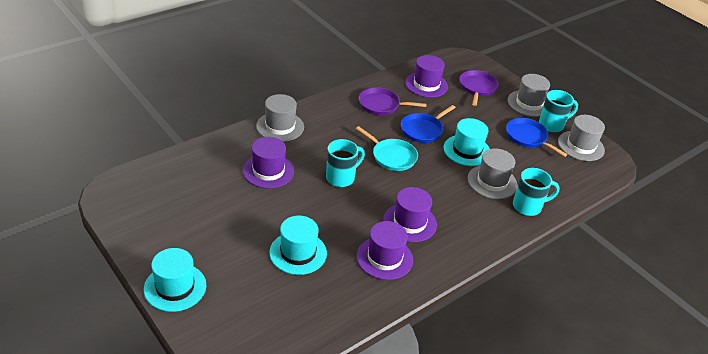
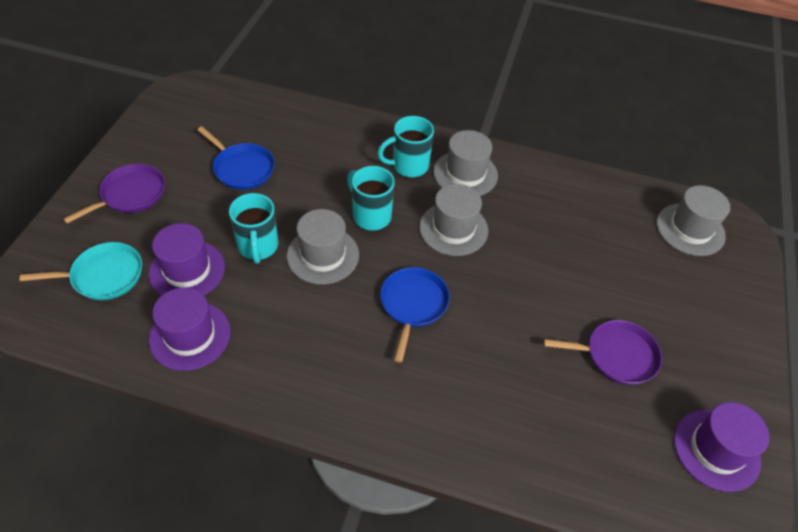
purple hat: [243,137,294,189] [357,221,413,280] [383,187,437,242] [405,55,448,98] = 4 -> [149,223,225,296] [149,287,231,371] [674,402,769,492] = 3
turquoise hat: [144,248,206,312] [269,216,327,275] [444,118,490,166] = 3 -> none = 0

